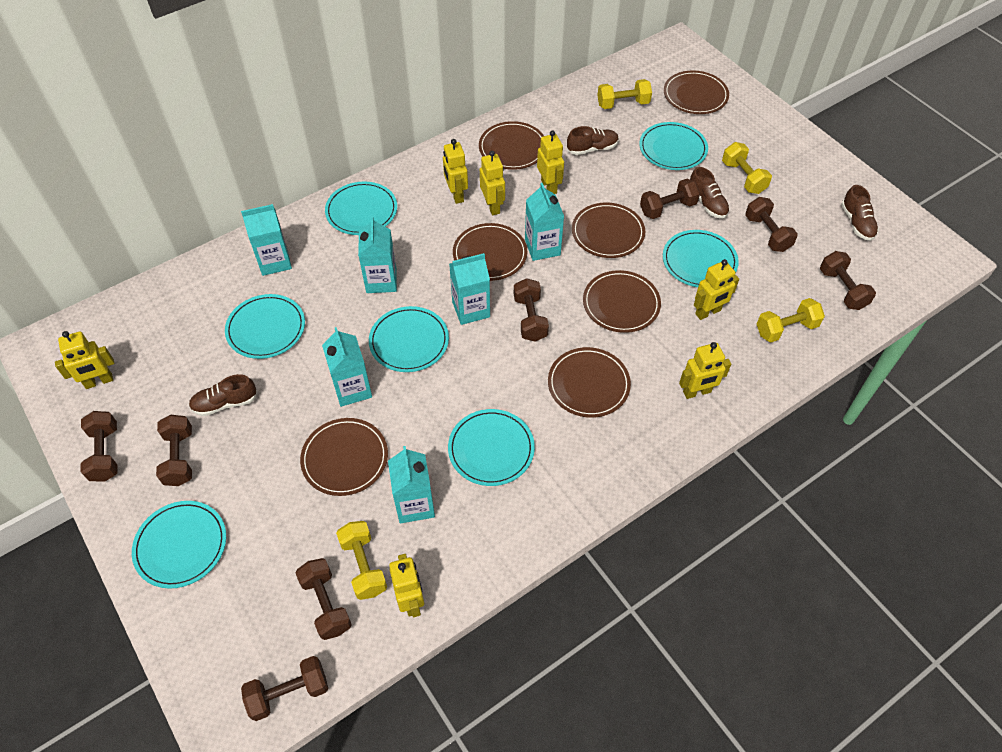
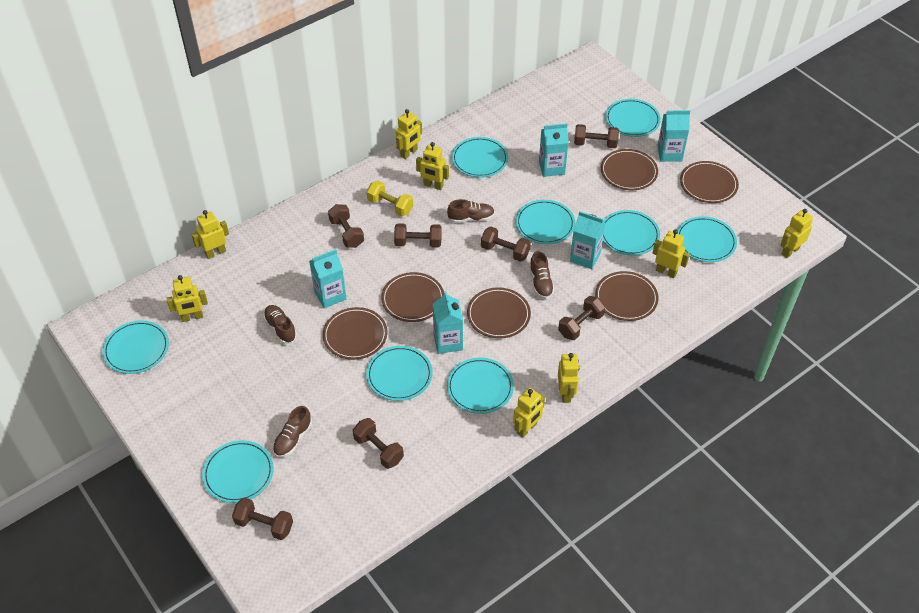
brown dumbbell: [81,411,118,482] [156,415,192,486] [241,656,328,721] [295,558,352,640] [514,278,549,342] [640,179,700,219] [745,197,798,252] [820,251,876,310] = 8 -> [232,497,293,540] [328,204,364,248] [353,418,404,469] [394,223,442,247] [481,227,531,262] [558,296,605,340] [574,124,619,148] = 7
brown plate: [300,418,388,496] [453,223,527,281] [479,121,544,170] [548,347,631,418] [572,203,645,258] [583,270,661,333] [664,70,729,114] = 7 -> [323,307,387,360] [381,272,444,322] [467,287,531,338] [595,271,658,321] [601,149,658,190] [680,161,739,203] = 6
turquoise carton: [241,204,292,276] [322,327,372,407] [358,216,397,293] [388,446,435,523] [449,253,490,325] [525,183,564,261] = 6 -> [309,249,346,308] [433,291,463,354] [539,123,569,177] [570,211,605,269] [657,110,690,162] = 5
turquoise plate: [132,501,226,589] [225,294,305,359] [325,181,397,235] [369,306,449,372] [448,409,535,486] [639,122,708,170] [663,230,739,287] = 7 -> [102,320,169,374] [202,440,274,503] [366,346,433,401] [447,358,514,414] [452,137,508,178] [516,200,575,244] [603,210,660,256] [605,99,661,137] [677,216,737,262] = 9
yellow dumbbell: [336,521,387,600] [597,79,652,109] [722,142,772,194] [757,298,825,342] = 4 -> [367,181,413,216] = 1
yellow robot: [55,331,114,389] [389,554,424,617] [443,139,468,204] [480,151,505,215] [537,130,564,194] [679,342,731,399] [694,259,739,320] = 7 -> [166,275,208,322] [191,210,229,259] [396,109,422,159] [416,142,449,190] [513,388,545,438] [558,353,579,403] [652,230,690,278] [781,209,813,258] = 8

